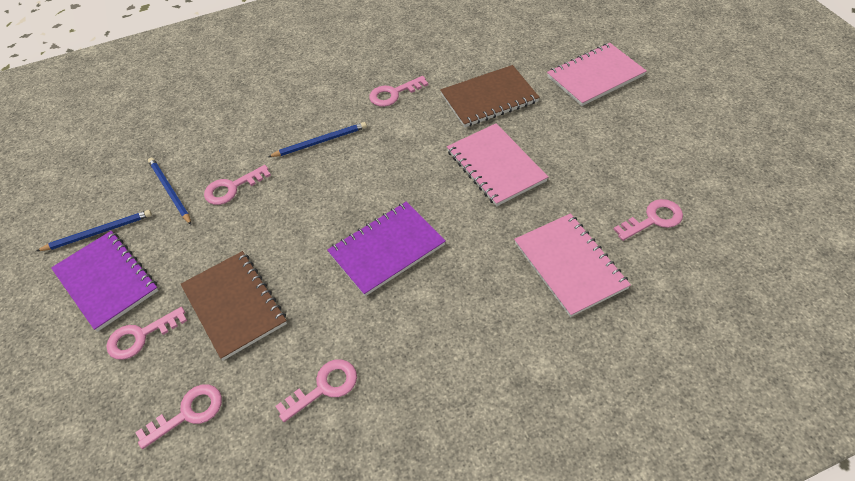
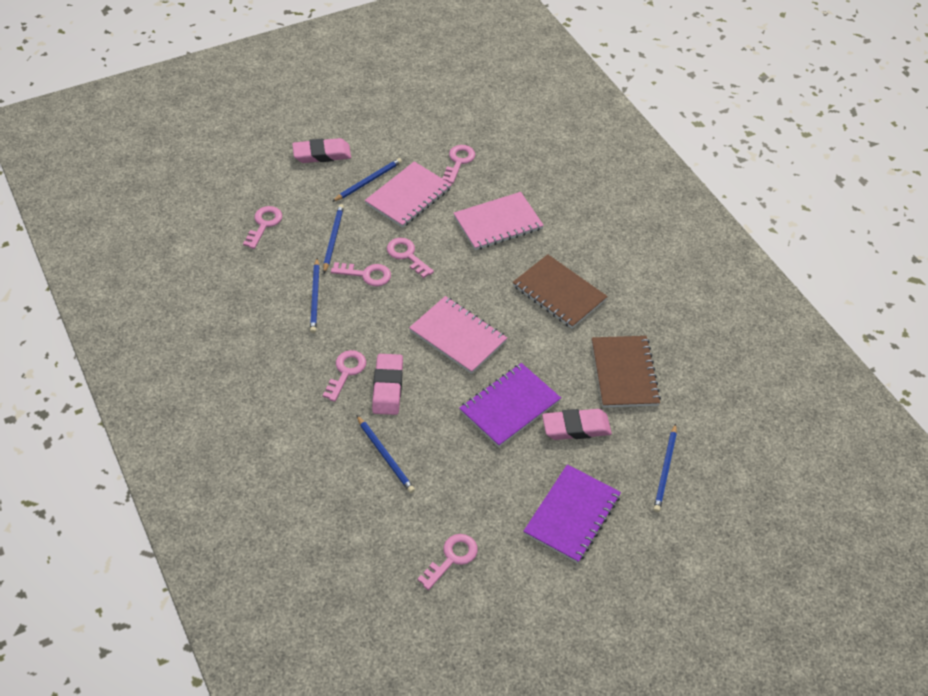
blue pencil: [37,210,152,251] [148,158,191,225] [268,122,367,157] = 3 -> [310,258,320,333] [323,204,344,273] [332,158,402,202] [356,415,415,493] [654,424,677,512] = 5
pink eraser: none = 0 -> [292,138,351,163] [372,354,403,415] [542,409,612,440] = 3

